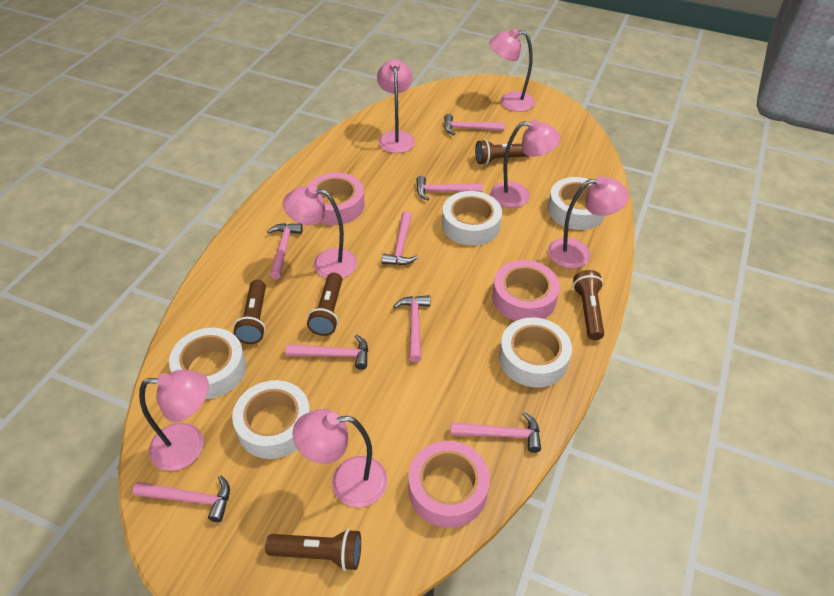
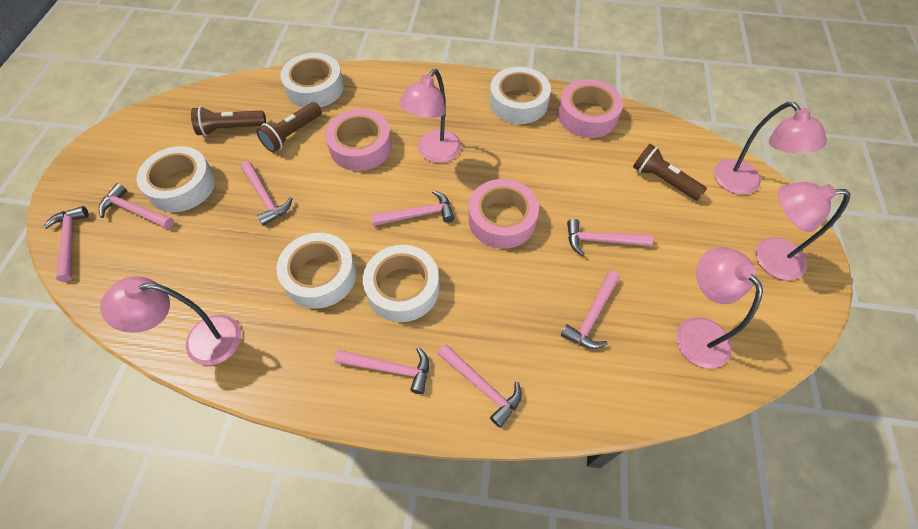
brown flashlight: [233,280,266,344] [265,529,361,571] [307,273,342,336] [475,139,527,165] [573,270,604,340] = 5 -> [191,106,266,136] [256,102,322,153] [633,144,707,201] = 3
pink lamp: [139,370,209,471] [283,185,357,278] [292,409,388,507] [377,59,415,153] [490,28,535,112] [490,120,560,208] [548,176,629,268] = 7 -> [100,276,241,365] [399,69,461,163] [676,247,763,368] [714,102,827,195] [755,182,850,280] = 5

